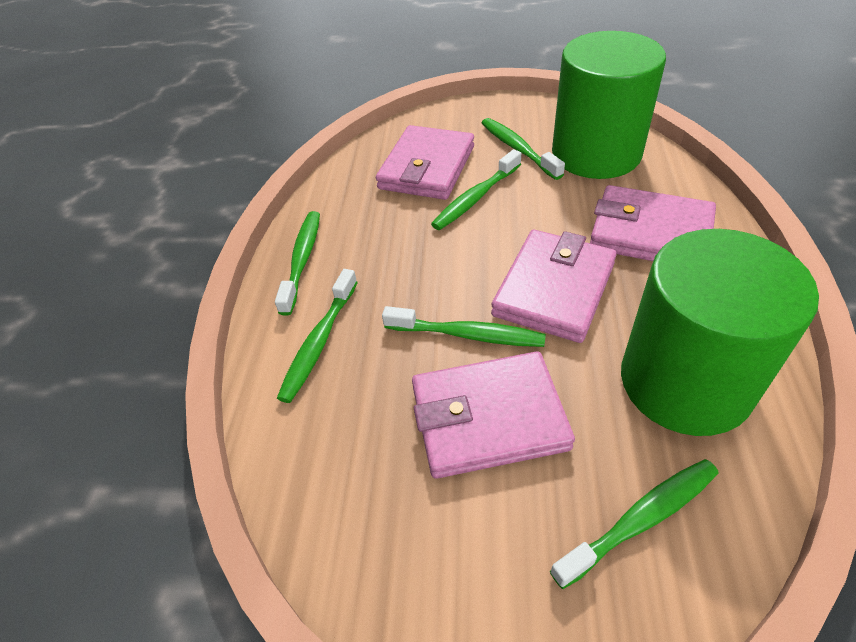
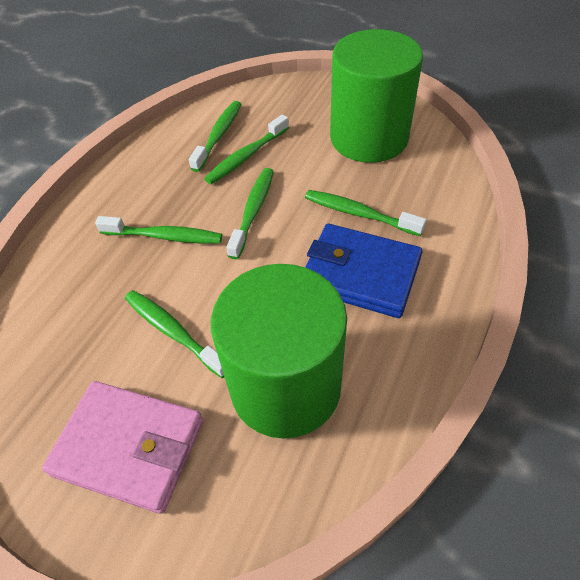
blue wallet: none = 0 -> [305,224,422,318] = 1
pink wallet: [376,125,474,200] [412,351,575,479] [491,230,617,343] [590,185,716,261] = 4 -> [42,381,203,514] = 1

